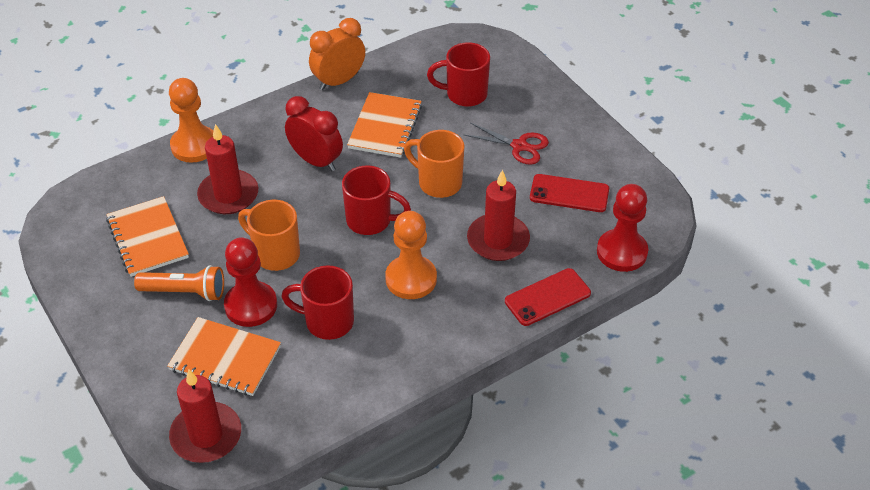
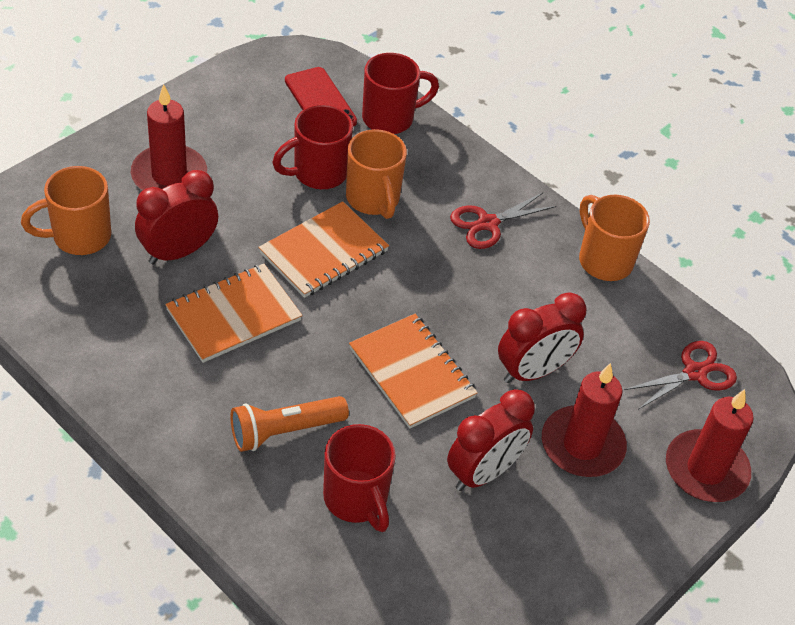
orange clock: [309,18,365,90] = 1 -> none = 0
orange mug: [238,200,300,271] [404,130,464,198] = 2 -> [21,166,111,255] [346,129,407,219] [579,195,650,281] = 3
orange pawn: [169,78,213,163] [385,211,437,299] = 2 -> none = 0
red clock: [285,96,343,171] = 1 -> [135,170,218,265] [447,389,535,491] [498,292,586,383] = 3
red pawn: [224,237,277,327] [597,184,648,272] = 2 -> none = 0
red phone: [505,268,591,326] [530,174,609,212] = 2 -> [285,67,357,126] = 1
red scissors: [464,123,549,165] = 1 -> [450,192,556,249] [624,341,737,410] = 2

